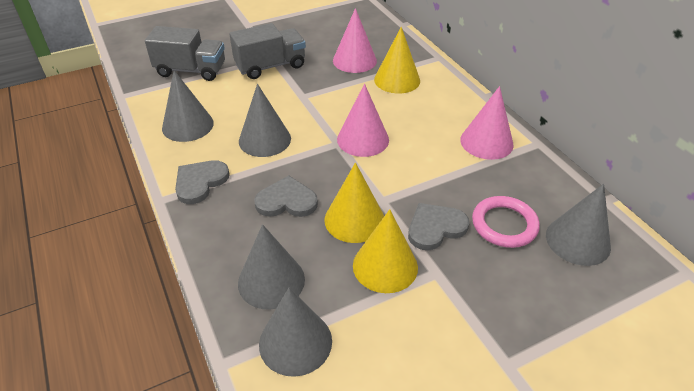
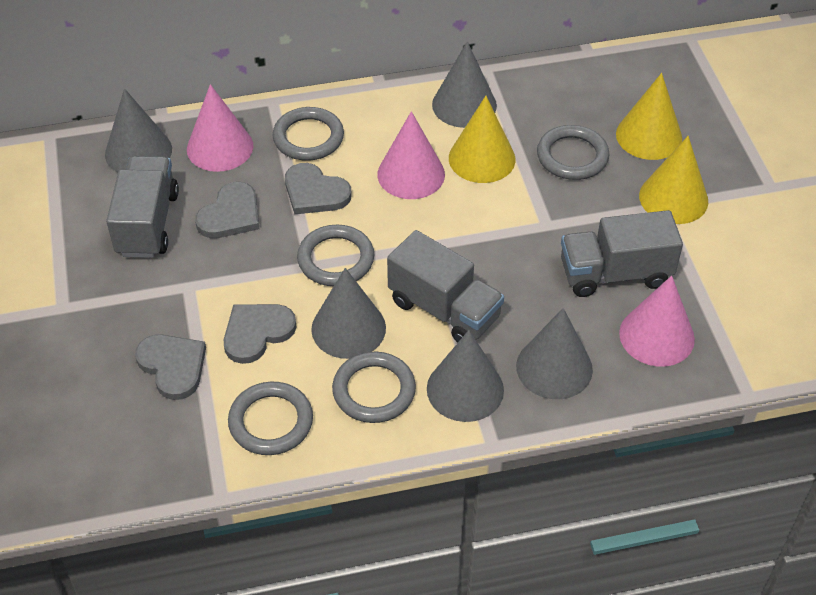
grey heart: [175,160,230,204] [254,176,318,217] [408,203,469,250] = 3 -> [135,335,206,400] [195,182,259,238] [224,304,297,364] [285,163,352,214] = 4
grey ring: none = 0 -> [228,382,313,455] [273,107,344,161] [297,225,374,286] [332,352,416,423] [537,125,610,180] = 5
grey truck: [145,26,225,81] [230,23,306,79] = 2 -> [106,156,179,258] [387,230,504,343] [561,210,683,297] = 3
pink ring: [472,196,540,248] = 1 -> none = 0

